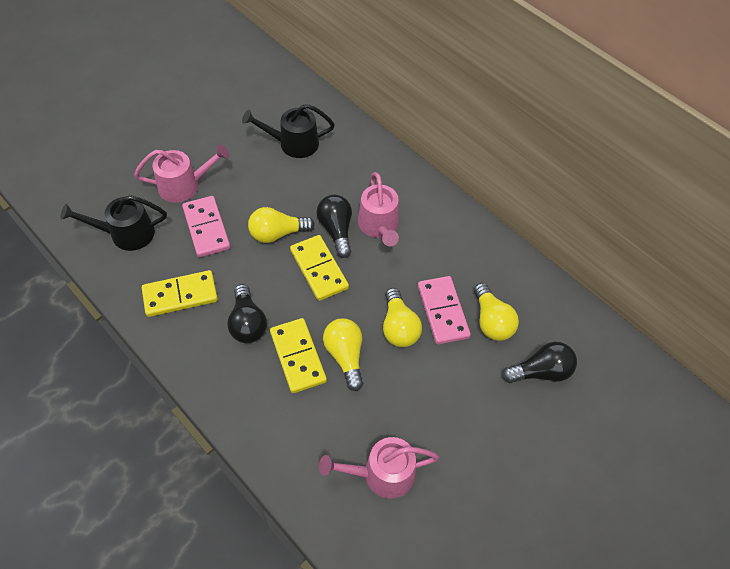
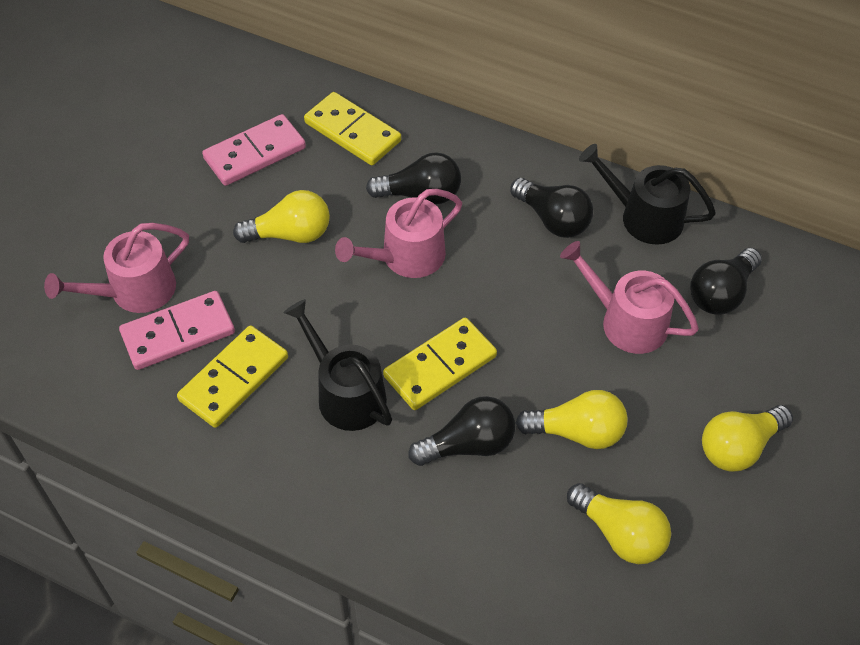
black light bulb: [227,284,267,343] [317,195,352,258] [502,342,577,383] = 3 -> [366,152,461,205] [409,396,515,466] [510,178,593,238] [690,248,762,315] = 4

